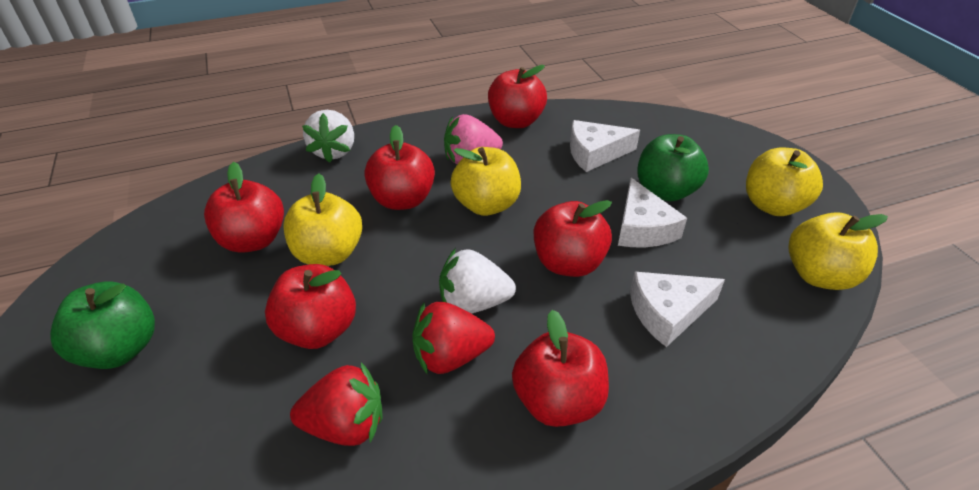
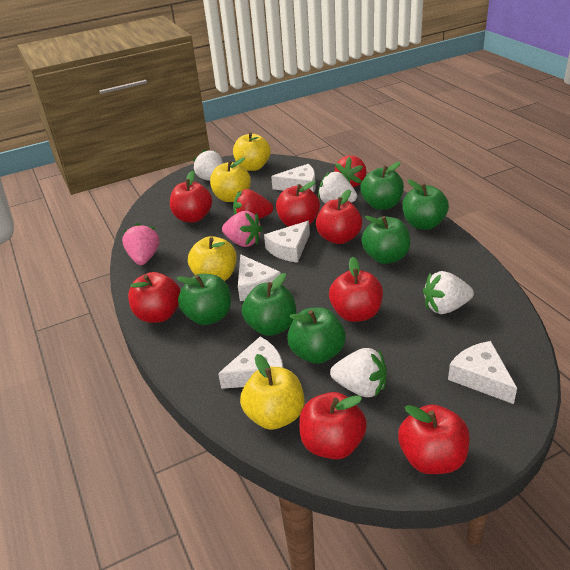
green apple: [50,281,155,369] [637,134,709,201] = 2 -> [176,274,231,325] [242,273,296,336] [287,307,346,364] [360,162,404,210] [361,216,411,264] [402,180,449,230] = 6
pink strawberry: [444,114,503,164] = 1 -> [122,223,159,265] [222,211,263,247] = 2
red apple: [204,162,284,253] [265,264,356,349] [364,125,435,210] [488,65,547,128] [512,310,609,427] [534,200,612,277] = 6 -> [128,272,181,323] [170,171,212,222] [276,181,320,227] [299,392,367,459] [316,189,362,244] [329,257,383,322] [398,404,470,474] = 7
white cheese: [570,120,640,172] [618,178,687,247] [630,272,725,347] = 3 -> [218,336,283,389] [238,254,282,301] [264,221,310,263] [271,164,316,192] [448,341,517,404] = 5
white strawberry: [302,110,354,163] [439,248,516,314] = 2 -> [193,149,223,181] [318,171,357,203] [330,348,387,397] [423,271,474,314] = 4

